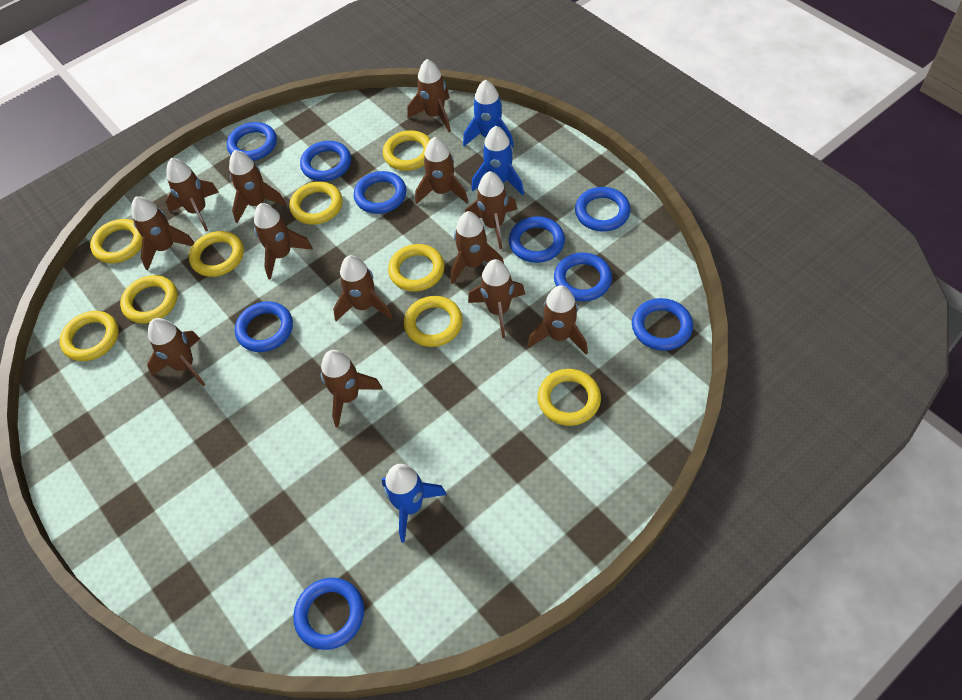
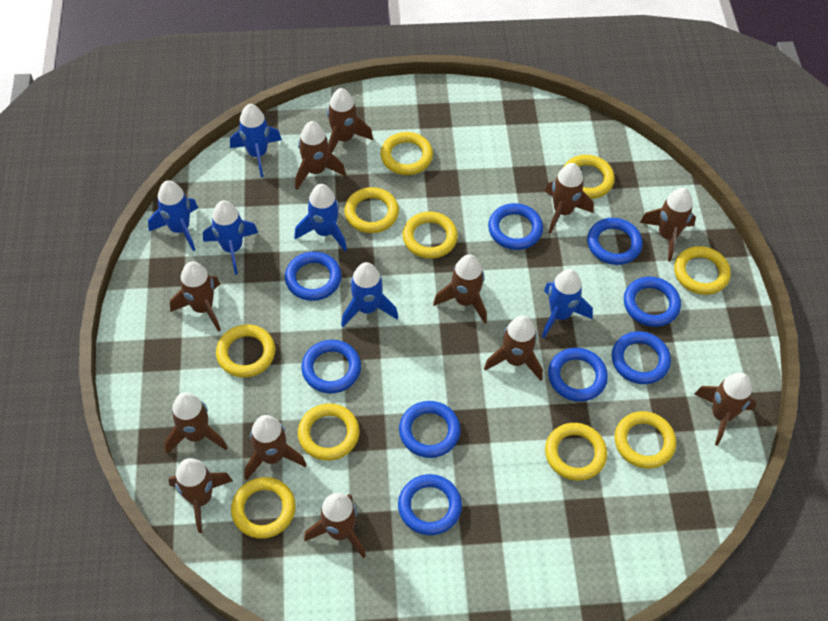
blue rocket: [382,464,447,543] [463,79,514,147] [471,126,524,195] = 3 -> [148,180,198,251] [203,200,258,275] [230,104,282,177] [294,184,347,251] [341,262,398,327] [542,269,593,338] = 6
brown rocket: [131,196,195,271] [147,318,205,386] [166,158,219,231] [229,150,286,223] [254,203,313,280] [321,350,383,428] [333,255,392,321] [407,59,451,132] [415,137,468,204] [451,211,504,284] [465,171,517,249] [468,259,525,338] [528,285,588,355] = 13 -> [164,392,227,454] [168,458,233,533] [170,262,221,332] [244,415,307,481] [295,121,346,190] [304,493,366,559] [327,88,373,153] [433,254,487,324] [484,316,543,381] [545,163,594,234] [640,188,696,262] [694,372,757,446] = 12
yellow ring: [59,311,119,361] [90,219,142,263] [120,275,177,324] [189,231,244,277] [290,182,342,225] [383,130,431,171] [388,244,445,292] [404,296,463,347] [538,369,601,426] = 9 -> [216,325,275,378] [231,477,296,539] [298,403,360,461] [344,187,399,233] [380,132,433,175] [402,212,458,259] [545,423,607,481] [564,155,615,199] [615,411,676,469] [674,246,731,295] = 10

